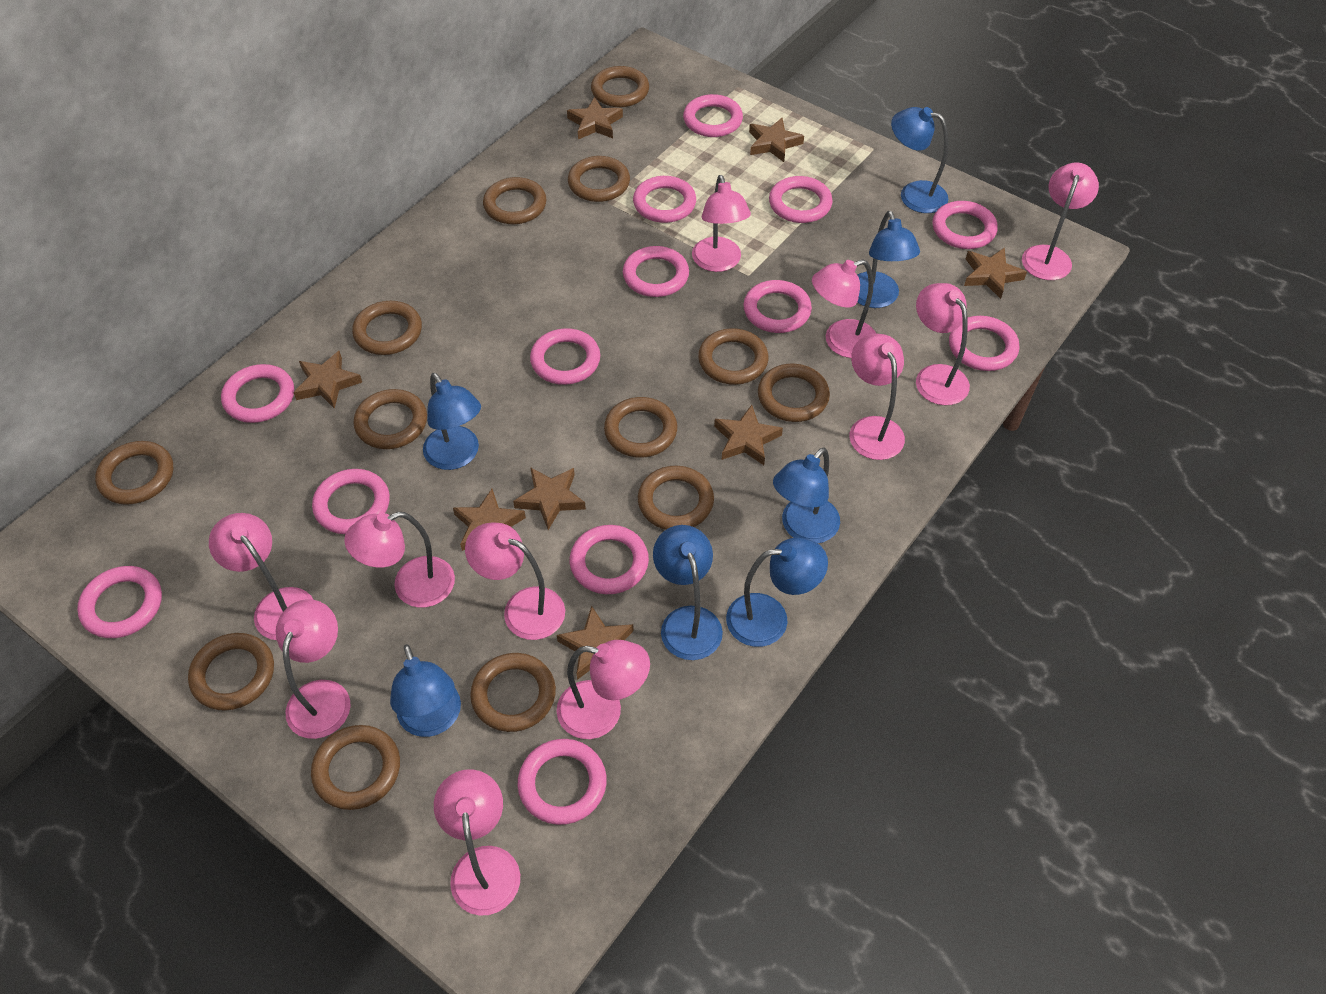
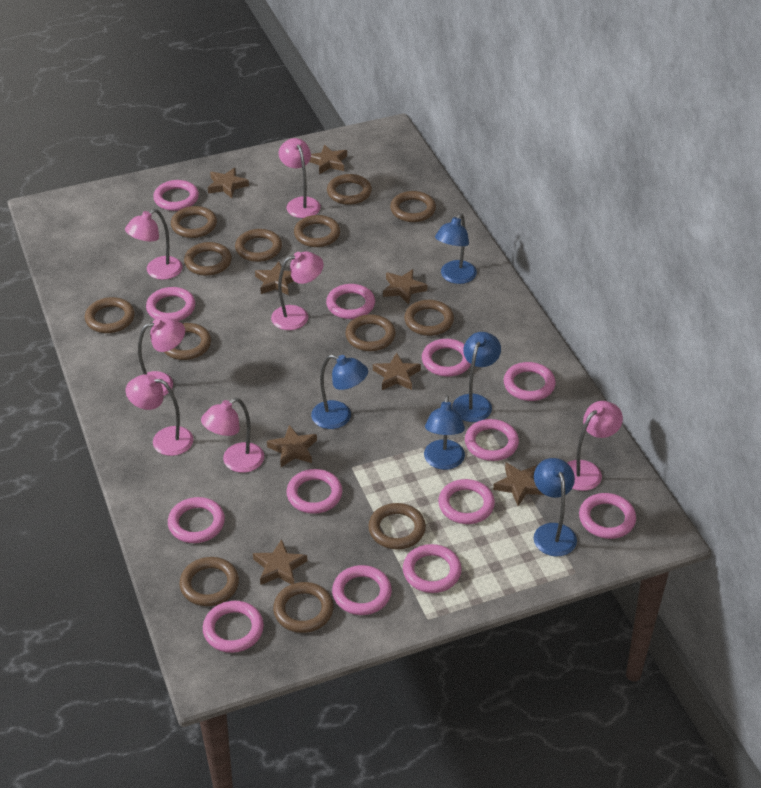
blue lamp: [390,644,461,737] [423,373,481,470] [653,525,723,660] [726,538,828,647] [773,447,840,543] [857,211,920,308] [891,107,948,213] = 7 -> [311,354,368,429] [424,395,465,470] [435,213,477,284] [452,332,501,422] [534,458,577,556] = 5
pink lamp: [209,513,314,640] [276,599,351,739] [344,512,455,608] [434,769,520,916] [465,523,565,640] [557,640,650,739] [692,175,751,272] [812,259,876,358] [849,333,905,460] [916,283,970,405] [1022,162,1099,280] = 11 -> [125,209,183,280] [126,374,194,456] [138,318,185,396] [201,398,264,473] [271,251,324,330] [279,138,321,218] [568,401,623,491] = 7

